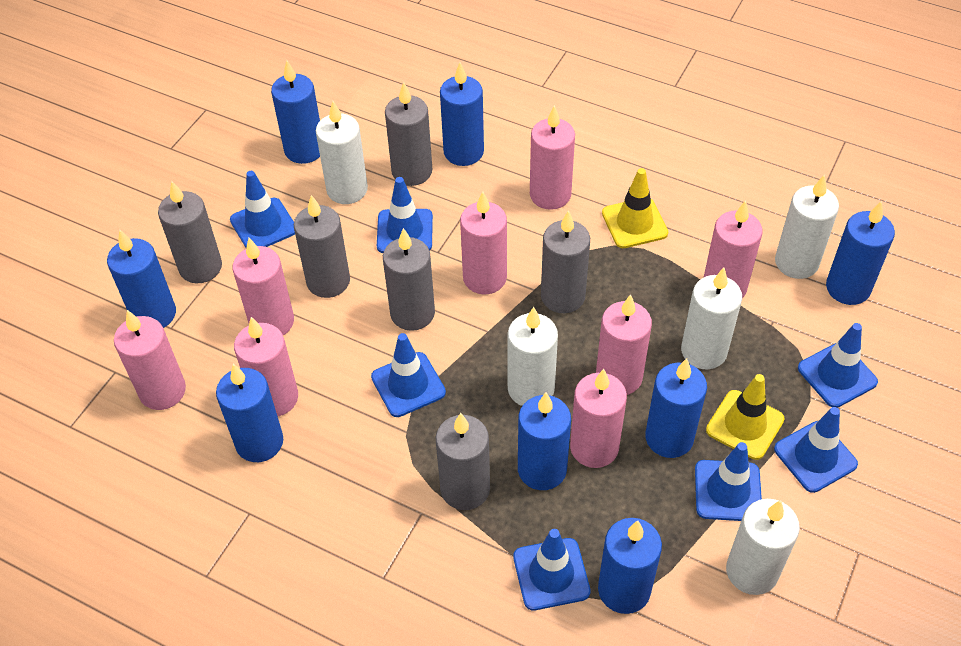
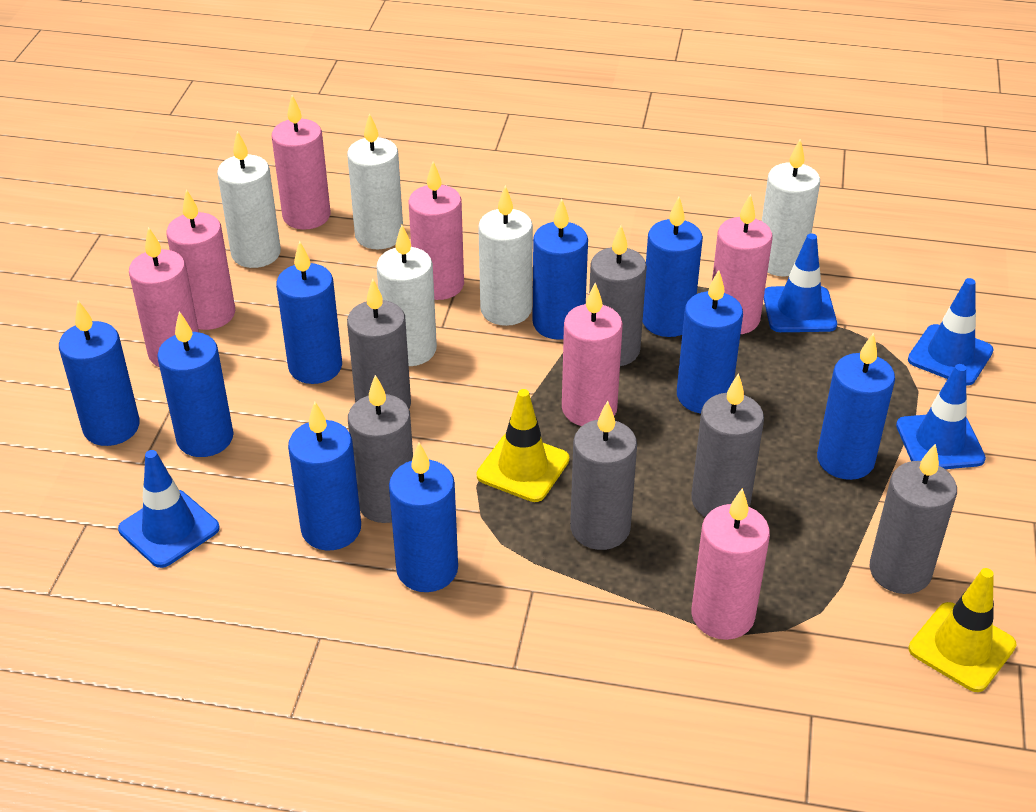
blue candle: [107,229,176,328] [216,364,283,462] [271,60,320,164] [440,62,484,166] [518,392,571,490] [598,518,662,614] [645,358,707,458] [826,201,895,305] = 8 -> [59,301,140,446] [157,311,234,457] [276,241,342,384] [288,402,361,550] [389,442,458,592] [533,199,588,340] [643,197,703,337] [677,270,743,414] [817,332,895,480] = 9
blue traffic cone: [230,171,295,248] [371,333,446,417] [377,177,433,253] [513,529,591,610] [695,442,762,521] [774,407,858,493] [798,323,878,408] = 7 -> [118,450,220,568] [764,233,837,332] [896,364,986,469] [908,278,994,385] = 4
pink candle: [114,310,186,410] [233,238,294,335] [234,317,298,416] [460,192,507,295] [530,105,575,210] [570,369,627,468] [596,294,652,395] [703,200,763,298] = 8 -> [129,227,199,367] [166,189,235,330] [272,95,330,230] [409,161,464,300] [562,283,623,426] [691,488,770,640] [712,194,772,334] = 7

